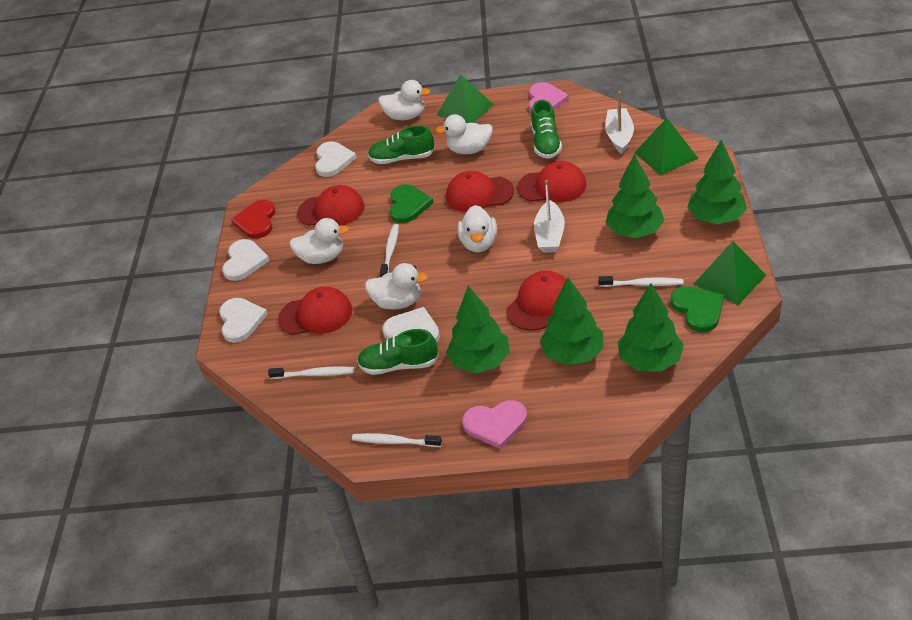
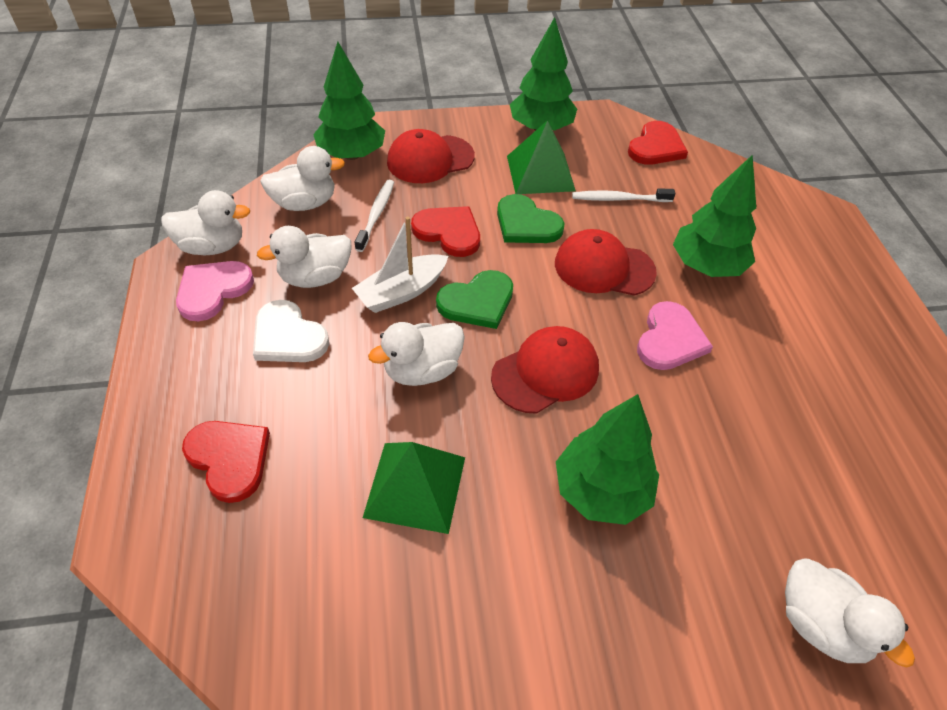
green pyramid: [437,74,494,123] [634,118,698,175] [694,241,766,305] = 3 -> [363,442,465,534] [507,120,576,194] = 2
green shoe: [357,329,439,375] [368,126,435,164] [531,100,562,159] = 3 -> none = 0
green tree: [446,286,510,373] [540,277,603,365] [605,154,665,238] [618,283,684,372] [687,139,747,224] = 5 -> [313,42,385,160] [510,17,577,131] [556,394,659,525] [673,155,756,277] = 4
red cap: [278,287,352,335] [297,185,365,226] [446,171,514,212] [506,271,567,331] [517,161,586,202] = 5 -> [387,129,475,183] [491,326,599,414] [555,229,657,296] = 3
red heart: [231,200,276,239] = 1 -> [182,421,270,503] [411,206,480,257] [628,121,688,165] = 3
white boat: [534,180,565,253] [605,91,634,154] = 2 -> [352,216,448,313] = 1
white heart: [219,298,268,343] [222,239,270,281] [315,142,357,177] [382,307,440,343] = 4 -> [253,300,329,362] = 1
white toothbrush: [268,367,354,379] [352,433,442,447] [380,224,399,277] [599,276,684,287] = 4 -> [355,180,394,252] [572,188,675,202] = 2

